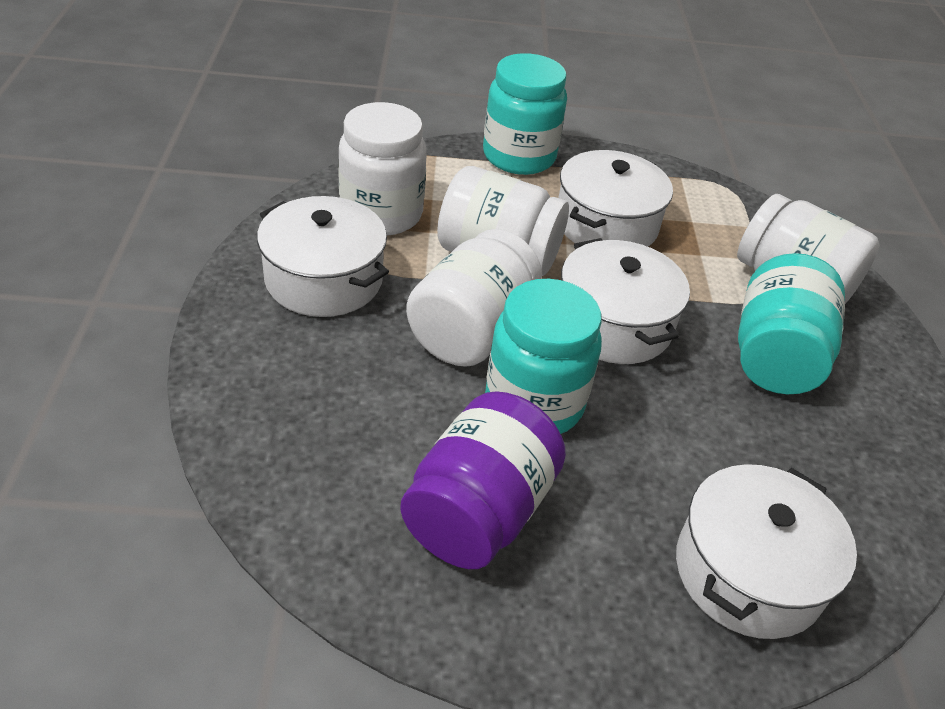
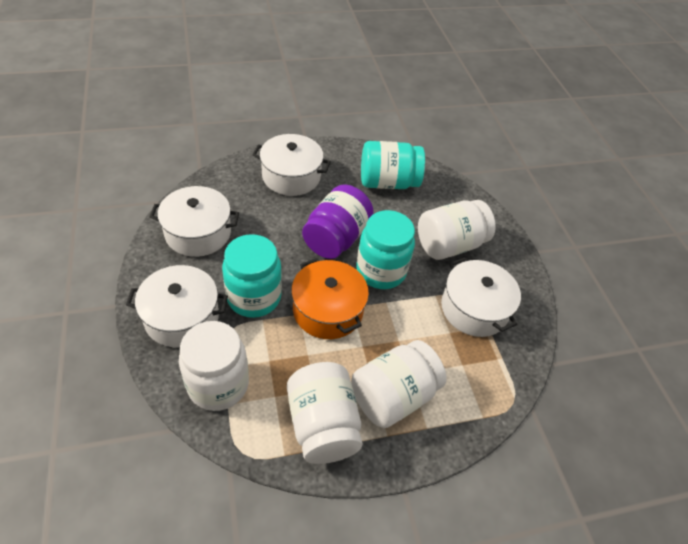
orange pot: none = 0 -> [291,258,369,339] = 1

